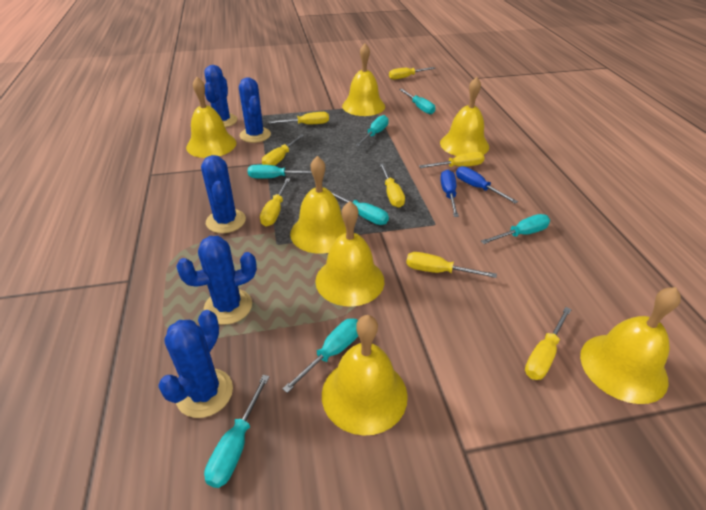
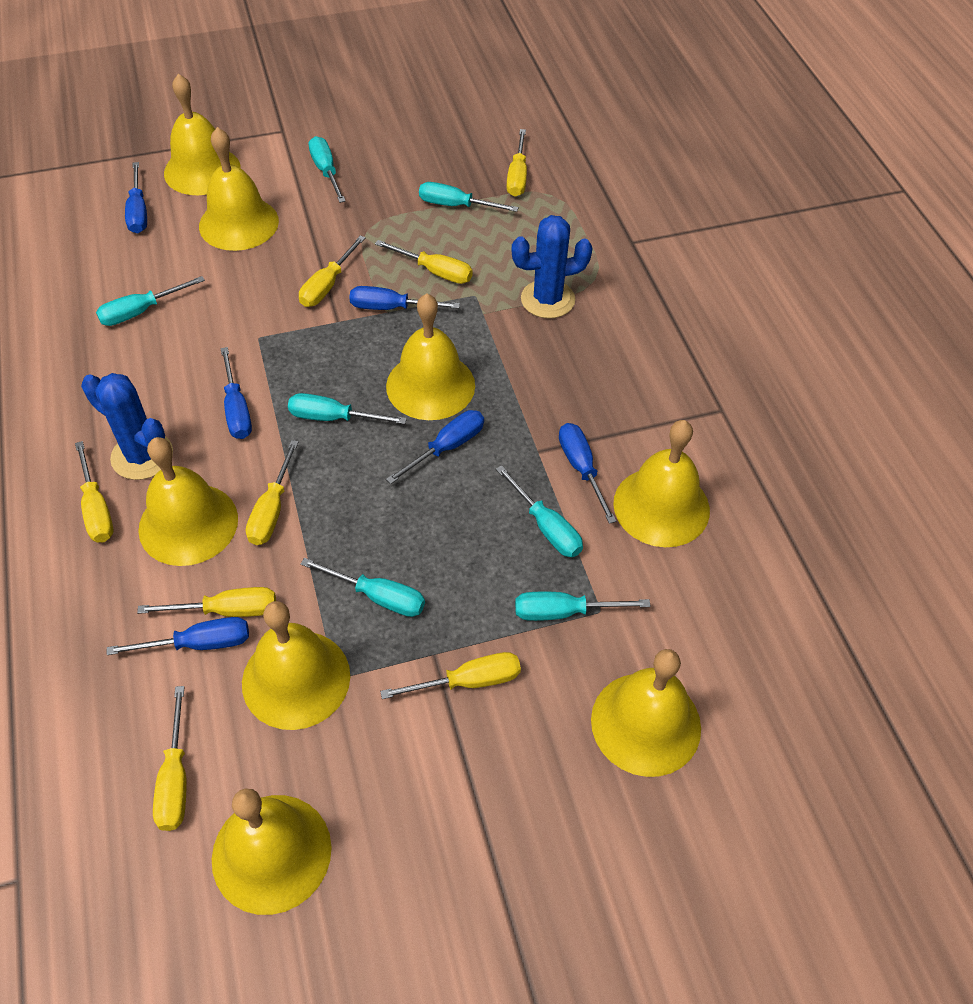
blue cactus: [158,310,233,418] [176,236,257,325] [201,155,246,233] [205,65,237,127] [239,77,271,143] = 5 -> [81,373,173,480] [512,215,592,318] = 2
blue screwdriver: [440,170,459,217] [456,166,518,204] = 2 -> [107,617,249,655] [125,162,147,233] [220,347,252,439] [349,286,460,310] [386,410,484,484] [559,423,616,524] = 6
yellow bell: [186,77,236,158] [290,156,346,254] [315,201,384,306] [322,315,408,436] [342,44,385,116] [440,77,489,156] [580,287,681,404] = 7 -> [138,437,238,566] [164,74,241,195] [199,127,279,251] [212,788,332,915] [242,601,350,730] [386,294,475,420] [591,649,701,777] [613,420,710,547] = 8

